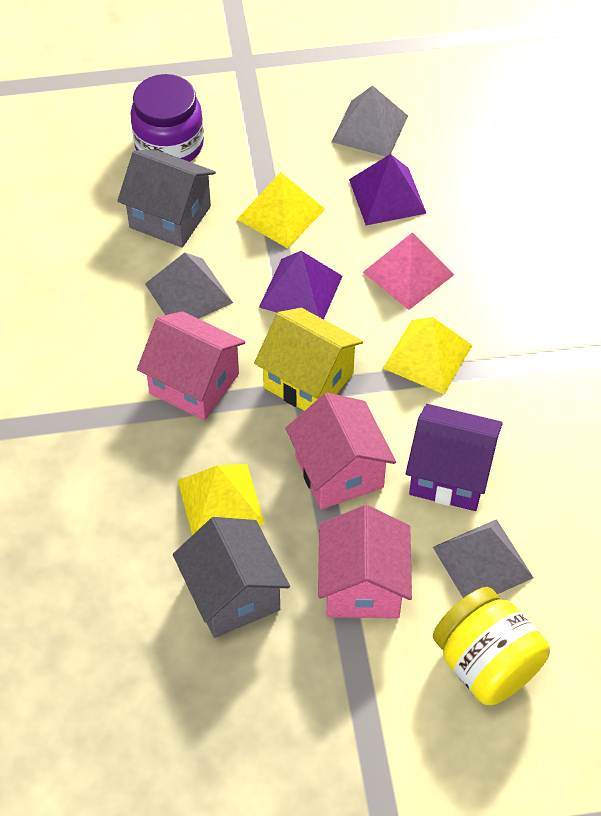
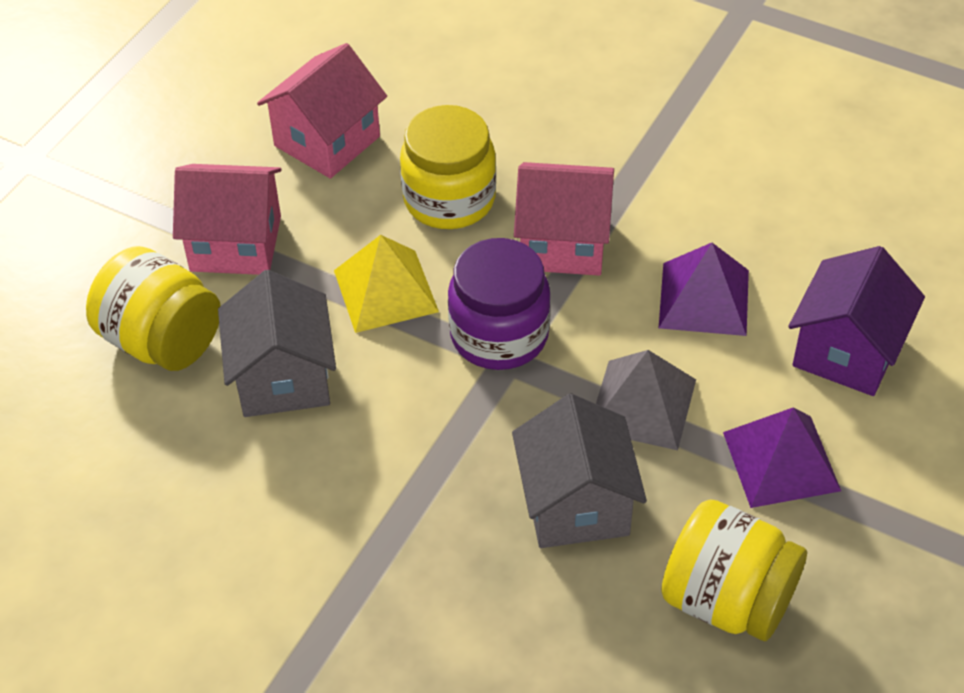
grey pyramid: [145,252,233,319] [332,85,408,157] [433,519,534,598] = 3 -> [596,350,696,450] = 1
pink pyramid: [363,232,455,310] = 1 -> none = 0
yellow house: [254,308,363,411] = 1 -> none = 0
yellow jar: [433,587,550,705] = 1 -> [86,246,221,371] [400,105,496,229] [661,499,807,641] = 3
yellow pyramid: [178,464,265,535] [237,172,325,248] [383,317,472,395] = 3 -> [334,235,439,333] = 1

